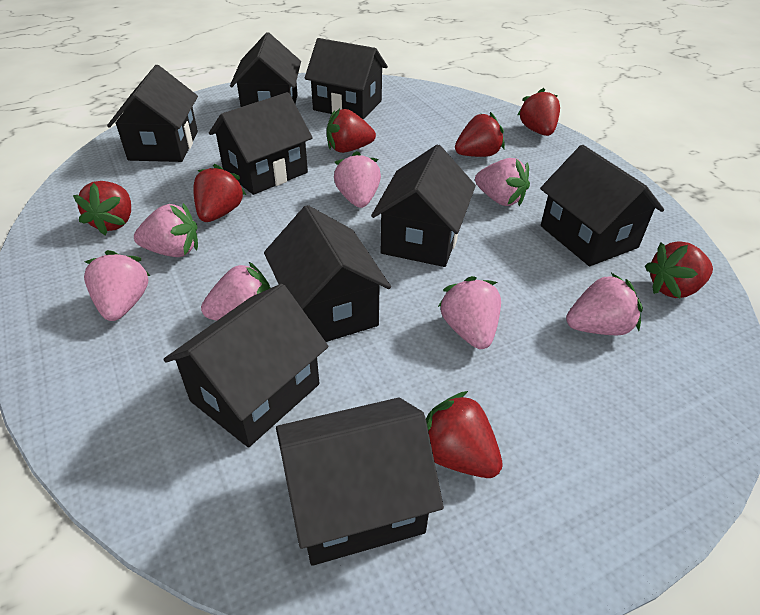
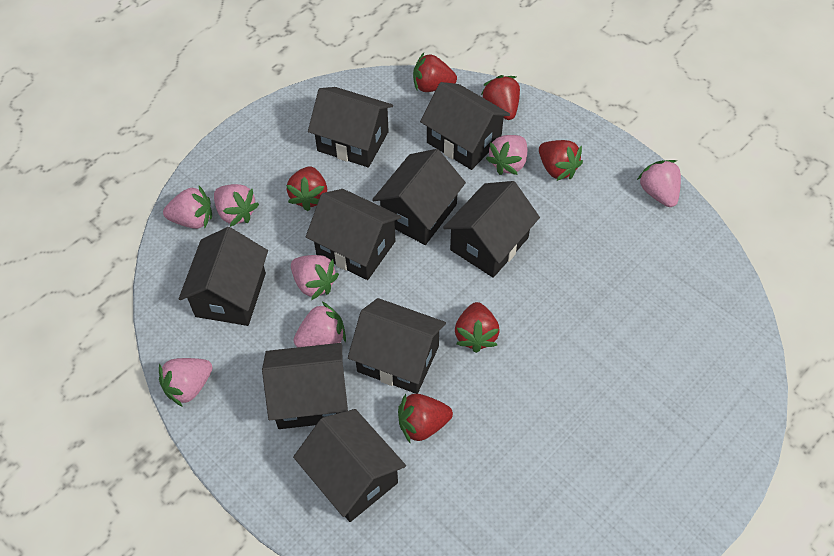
red strawberry: [73,181,131,235] [193,164,246,222] [327,109,376,153] [426,391,503,478] [455,112,505,157] [518,88,560,136] [645,241,713,299] = 7 -> [286,166,327,211] [398,393,453,444] [413,53,457,92] [455,302,500,353] [481,75,520,120] [539,140,583,181] = 6

